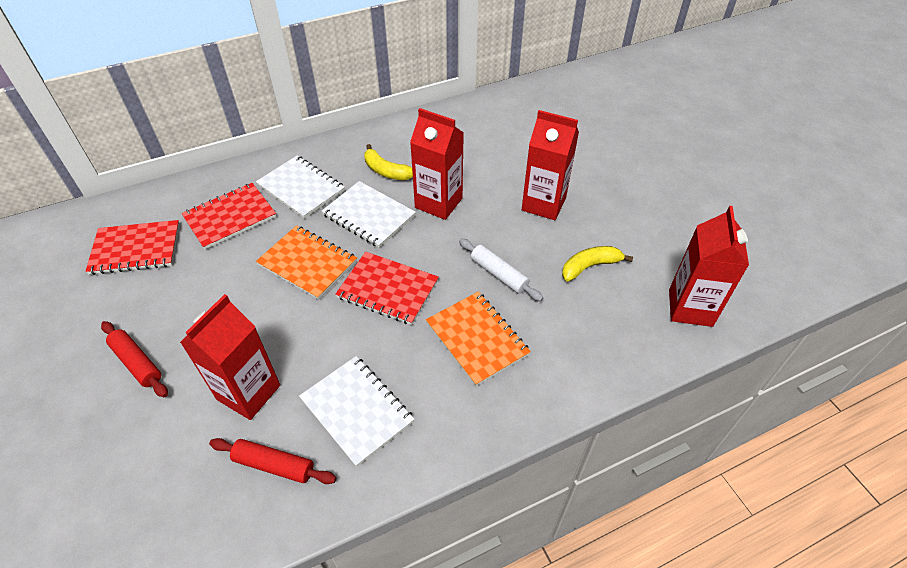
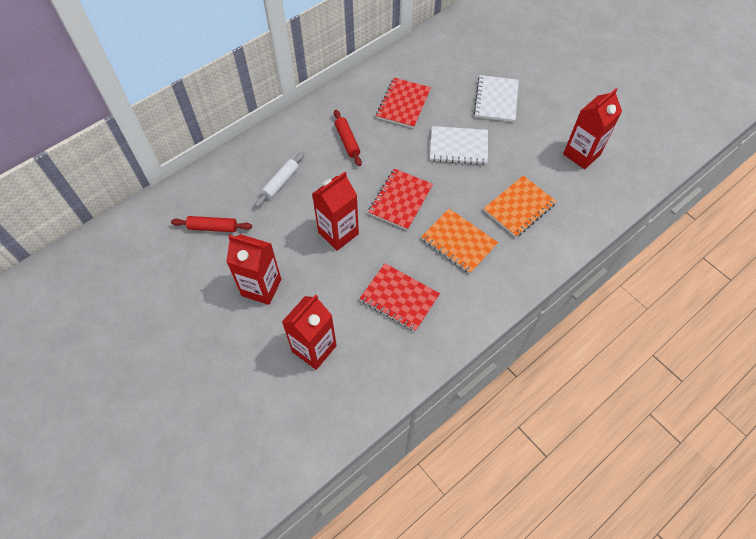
white notebook: [256,156,345,219] [299,356,415,467] [322,181,416,248] = 3 -> [430,126,488,165] [474,75,519,122] = 2
yellow banana: [364,144,413,180] [562,246,633,282] = 2 -> none = 0

